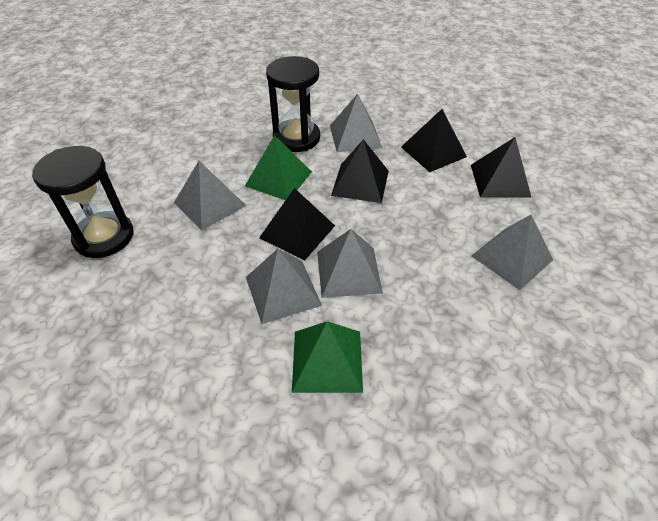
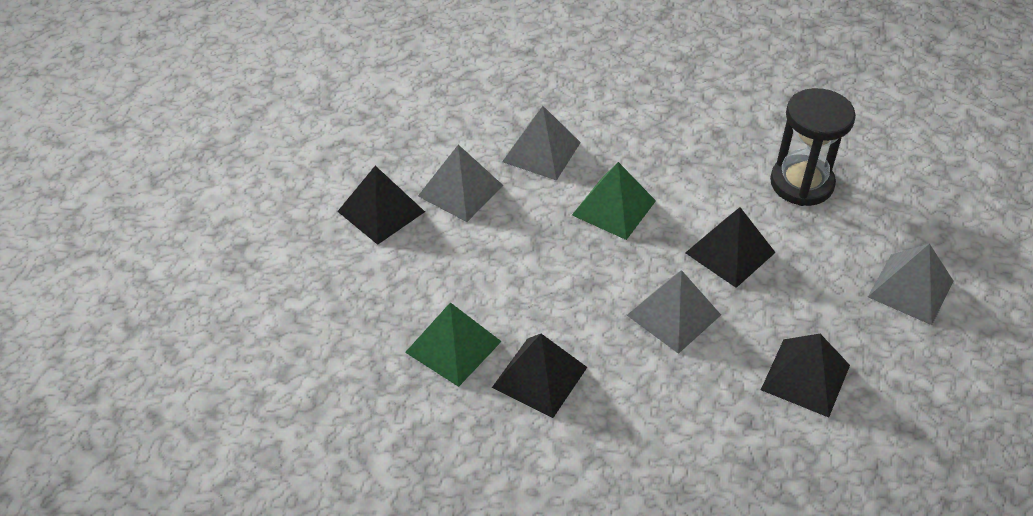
black hourglass: [32,146,134,258] [266,56,320,152] = 2 -> [770,88,856,206] = 1
grey pyramid: [174,161,246,230] [246,249,322,324] [317,229,383,298] [330,94,382,152] [471,215,553,290] = 5 -> [418,145,503,222] [502,106,581,181] [627,270,721,354] [868,244,954,325] = 4

